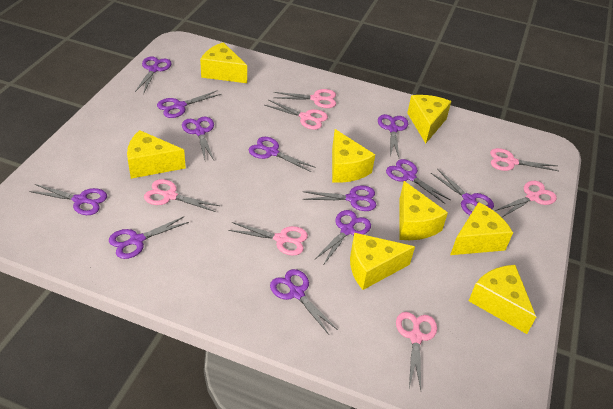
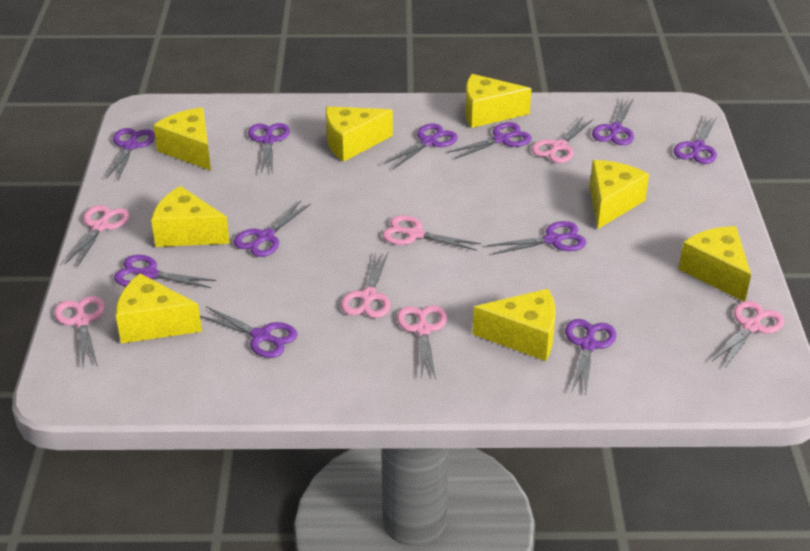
purple scissors: [29,184,107,215] [109,216,189,259] [135,56,172,94] [157,91,221,118] [182,117,214,160] [249,137,316,172] [270,269,338,335] [303,185,376,211] [315,210,371,264] [378,114,408,157] [386,159,451,204] [431,169,494,215] = 12 -> [106,128,155,180] [114,255,216,288] [200,306,298,358] [234,201,311,257] [248,123,290,174] [384,124,458,170] [447,122,532,159] [488,221,586,255] [565,319,616,395] [592,97,634,145] [674,116,718,164] = 11

